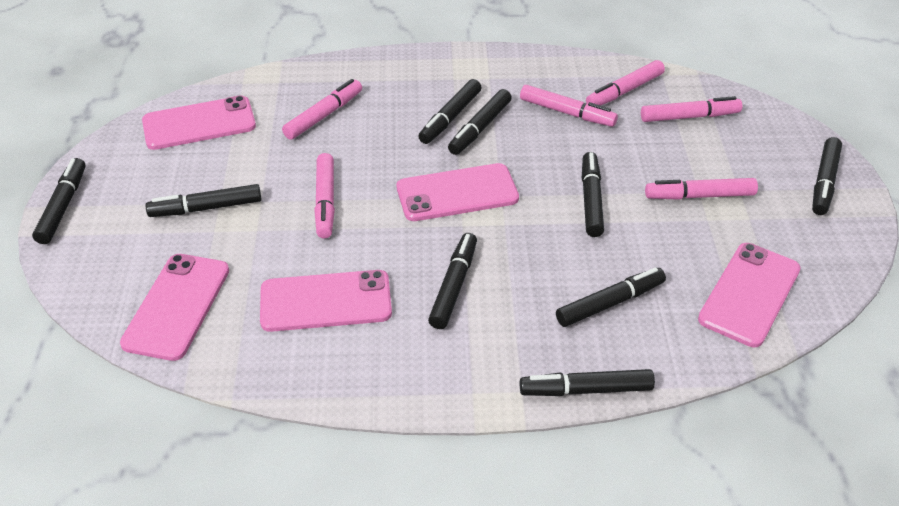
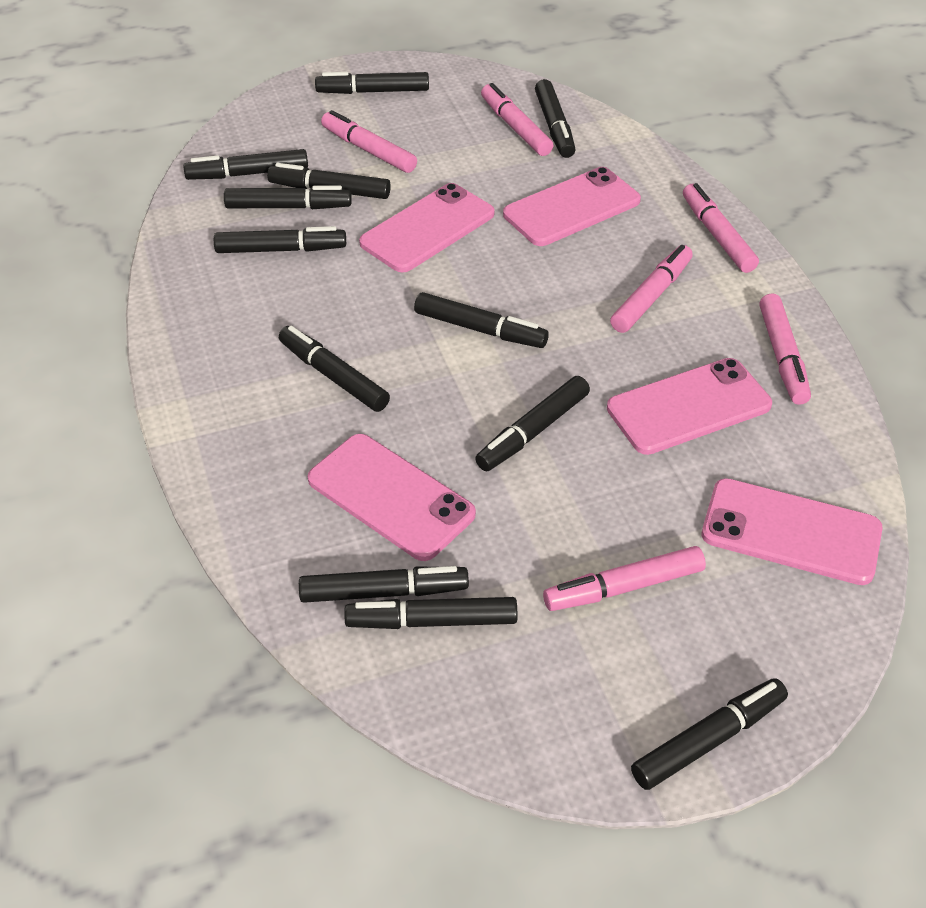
black marker: [32,158,86,244] [146,184,261,217] [418,79,482,144] [428,233,477,329] [448,89,512,155] [520,369,655,396] [556,267,666,327] [582,152,604,237] [812,137,842,215] = 9 -> [183,149,308,180] [214,226,346,253] [224,186,352,209] [267,163,391,199] [279,326,390,412] [299,566,469,603] [315,72,429,94] [344,597,517,629] [414,292,549,348] [475,376,590,471] [535,79,576,158] [631,678,788,790] = 12

